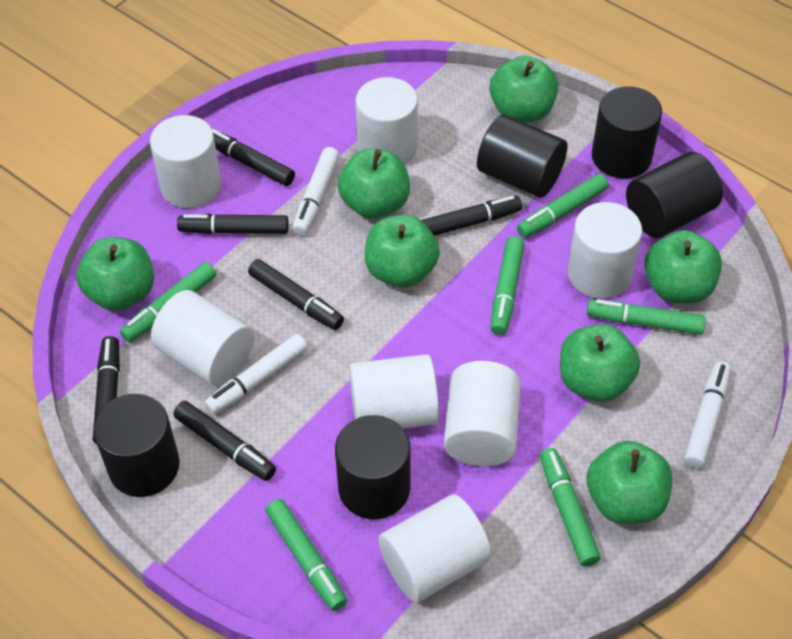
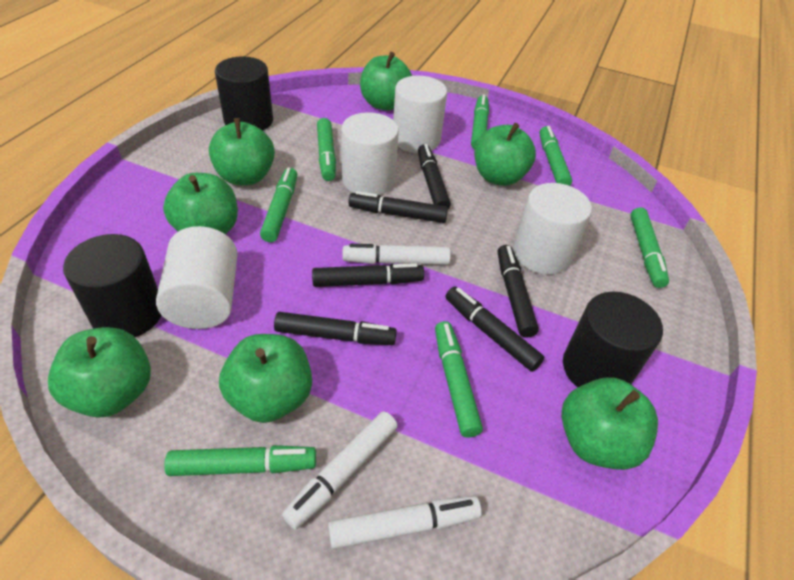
black cylinder: [93,394,180,497] [335,415,411,519] [477,115,567,198] [592,86,662,179] [626,152,723,238] = 5 -> [63,234,161,337] [215,56,273,131] [563,291,663,388] = 3
green marker: [120,262,216,343] [265,499,347,611] [490,236,524,335] [517,174,608,238] [540,448,601,567] [587,300,706,335] = 6 -> [164,445,316,476] [260,167,297,242] [317,118,336,181] [435,321,483,438] [471,95,489,149] [539,126,572,186] [630,207,669,288] = 7
white cylinder: [150,115,222,208] [151,290,254,386] [349,354,439,429] [355,77,418,164] [378,494,491,602] [444,361,521,467] [568,202,642,299] = 7 -> [156,226,238,329] [341,112,399,195] [393,76,447,153] [513,183,592,274] = 4

